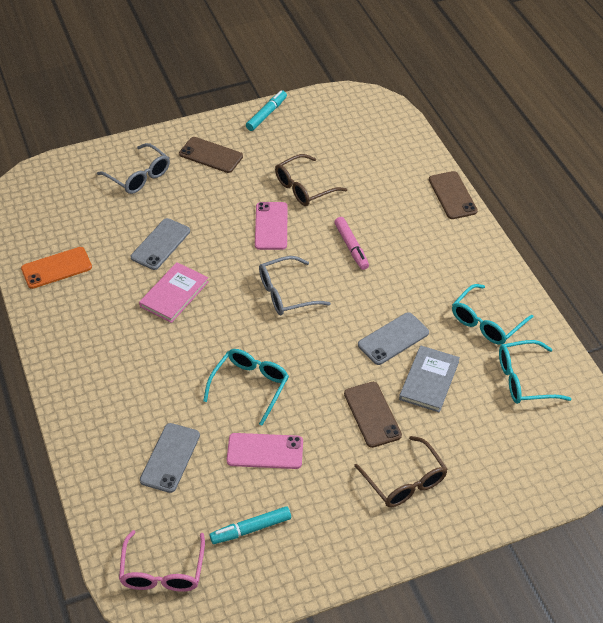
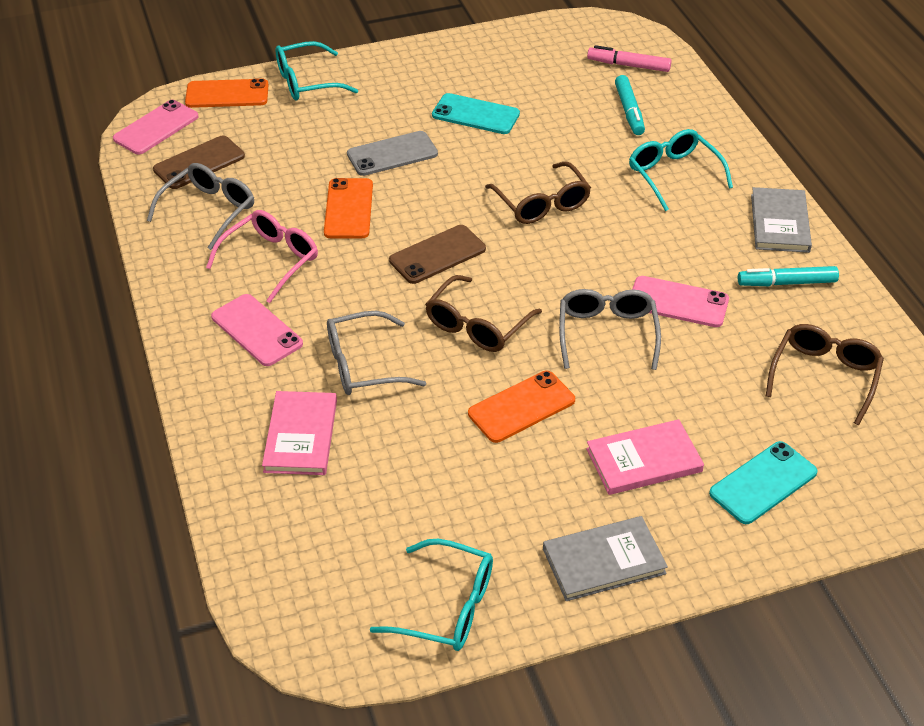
brown glasses: [275,154,347,206] [354,436,448,507] = 2 -> [425,275,542,352] [485,161,591,224] [766,324,884,426] = 3
brown phone: [179,137,243,173] [344,382,402,448] [429,171,478,219] = 3 -> [153,136,245,189] [389,225,486,284] = 2
grey book: [399,346,460,413] = 1 -> [543,516,668,601] [751,187,812,253] = 2
grey glasses: [97,143,170,194] [259,256,331,315] = 2 -> [147,163,254,250] [327,311,426,395] [559,289,661,370] = 3
grey phone: [131,218,190,270] [140,423,200,493] [358,312,429,365] = 3 -> [347,131,438,176] = 1
orange phone: [21,247,92,289] = 1 -> [185,78,268,108] [324,178,373,238] [468,371,575,443] = 3
pink book: [139,262,208,323] = 1 -> [262,391,337,475] [586,419,704,495] = 2
pink phone: [227,433,303,469] [255,202,288,250] = 2 -> [113,100,199,154] [211,294,303,366] [632,276,729,327] = 3
turquoise phone: none = 0 -> [432,93,520,134] [709,441,818,524] = 2

